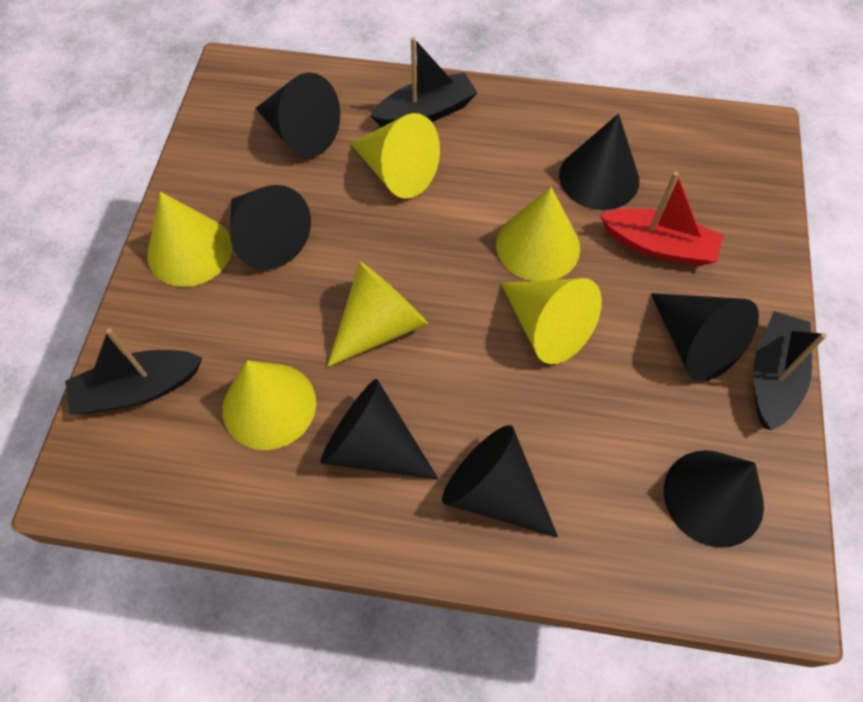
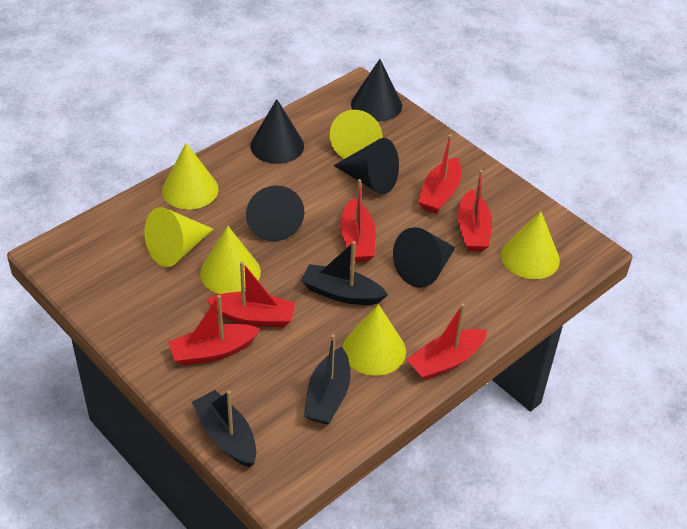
black cone: [230,185,311,270] [255,73,340,157] [321,379,438,479] [442,425,558,538] [559,114,639,210] [651,293,759,382] [664,450,764,548] = 7 -> [246,185,304,241] [250,99,304,164] [334,138,399,194] [351,59,402,122] [393,227,456,288] = 5
red boat: [600,172,723,266] = 1 -> [168,295,260,366] [206,261,295,327] [340,179,376,262] [407,304,487,380] [418,135,461,214] [457,170,492,252] = 6

